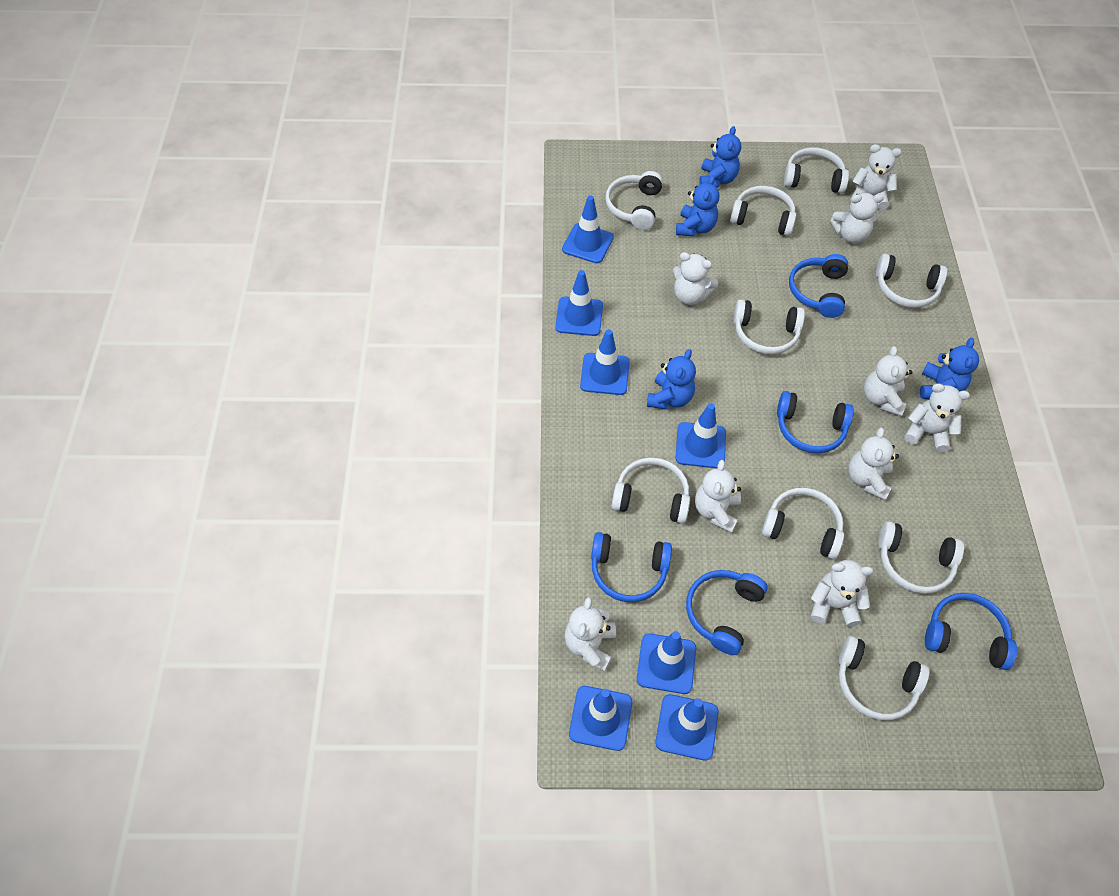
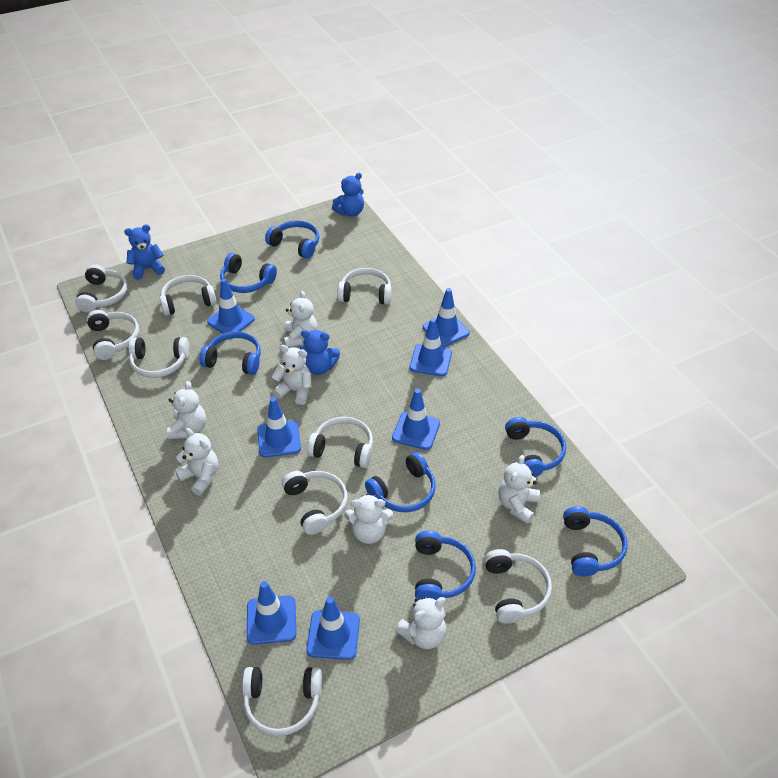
blue headphones: [591,532,672,602] [686,570,768,655] [777,391,854,453] [789,254,848,318] [925,593,1017,670] = 5 -> [199,331,261,375] [220,253,277,293] [265,220,319,259] [365,452,436,512] [415,531,476,600] [505,417,566,477] [563,506,628,577] = 7
blue teddy bear: [647,349,696,410] [676,175,719,236] [699,126,741,188] [920,338,979,399] = 4 -> [124,224,165,280] [300,330,340,375] [332,173,364,217] = 3
white teddy bear: [565,597,616,671] [673,252,718,305] [695,460,741,533] [811,560,873,627] [830,193,884,244] [848,428,899,500] [850,144,902,210] [864,346,913,416] [904,383,970,452] = 9 -> [167,381,206,439] [175,428,218,495] [272,345,312,405] [284,291,317,347] [345,493,393,544] [395,597,446,649] [498,455,540,524] = 7

